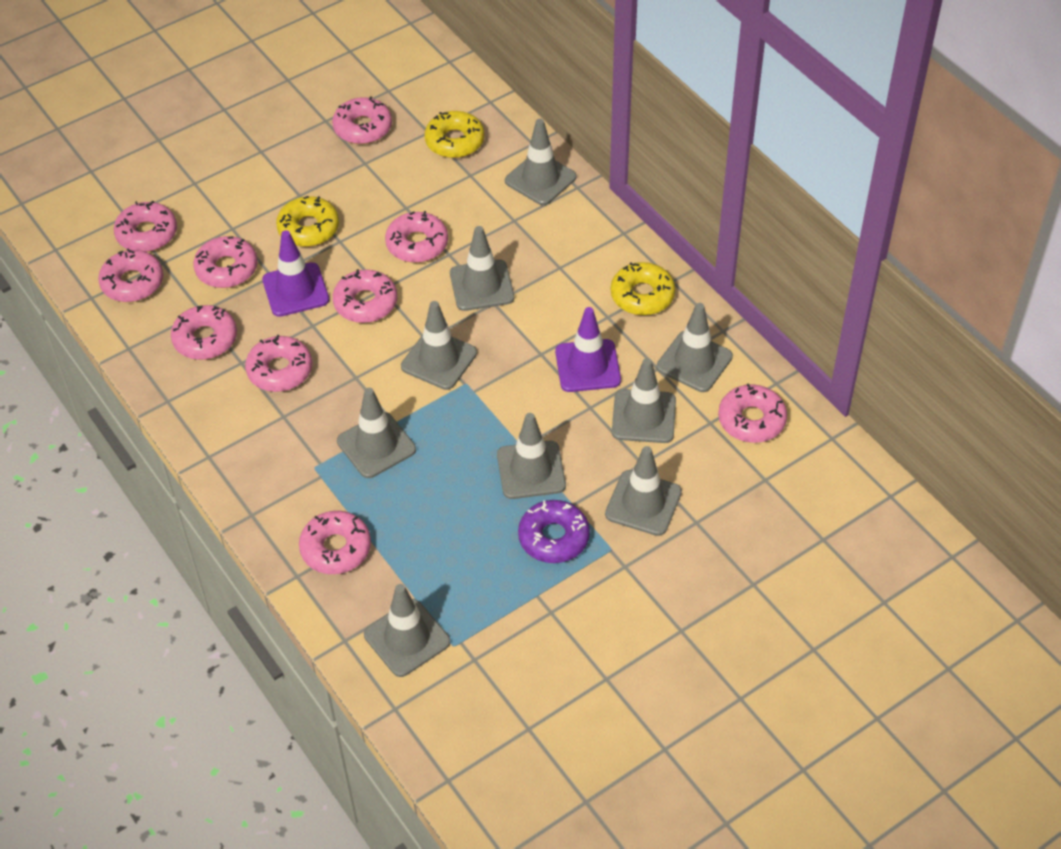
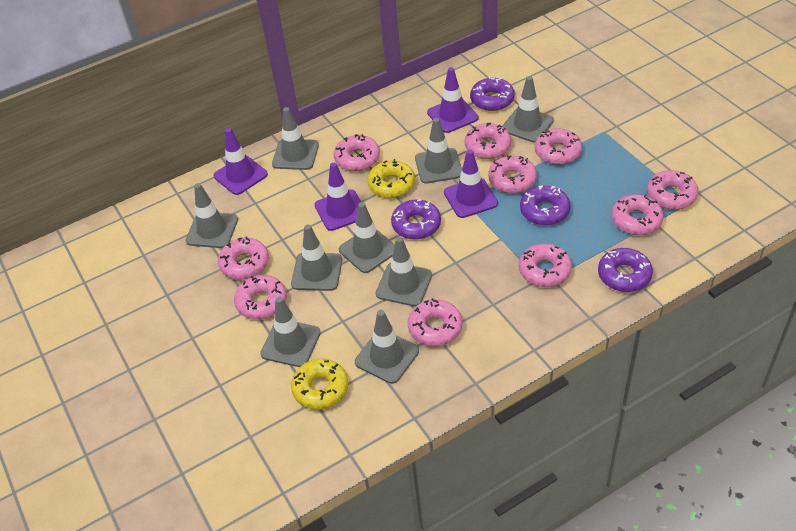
purple donut: [518,500,590,563] = 1 -> [391,199,441,240] [470,76,515,111] [520,186,570,225] [598,248,653,292] = 4
purple traffic cone: [262,230,329,317] [555,307,621,392] = 2 -> [214,128,268,195] [314,162,361,231] [427,67,479,133] [444,149,498,218] = 4
yellow donut: [276,196,339,247] [425,111,484,158] [611,262,675,315] = 3 -> [291,359,348,409] [367,159,415,198] = 2

